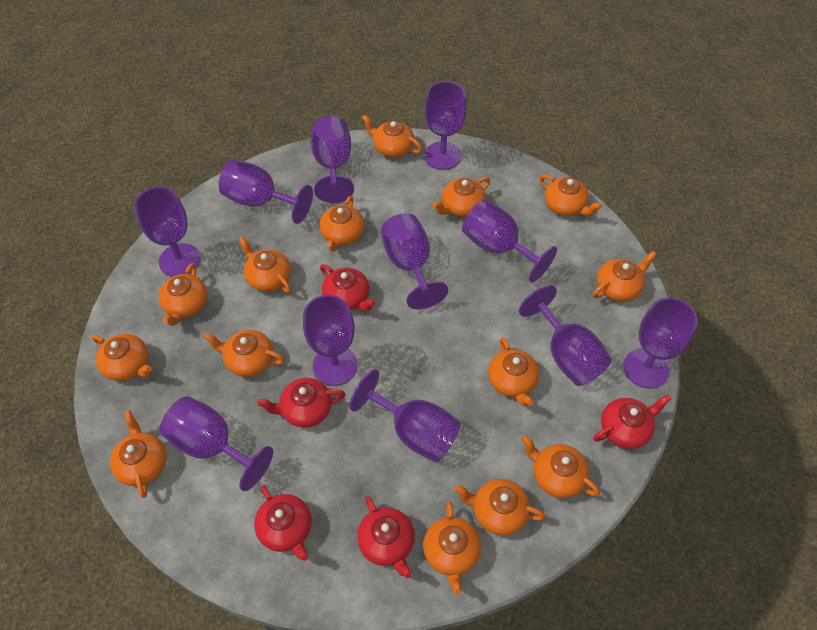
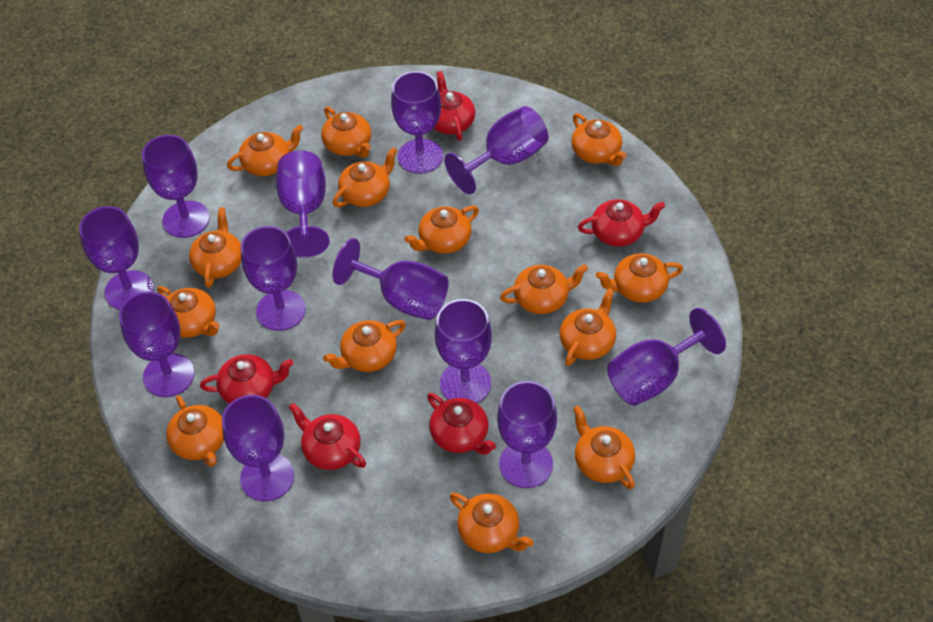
purple goblet: [134,187,201,277] [160,396,273,491] [219,159,313,224] [303,295,358,386] [311,116,354,203] [349,369,461,462] [381,213,448,309] [424,81,467,170] [462,200,557,283] [519,285,612,386] [623,297,698,389] = 11 -> [79,206,154,310] [119,292,194,397] [142,135,210,238] [222,395,294,501] [241,226,306,331] [276,150,329,258] [333,238,449,320] [391,71,443,174] [435,299,492,403] [444,106,548,194] [497,381,557,488] [607,308,726,406] = 12

